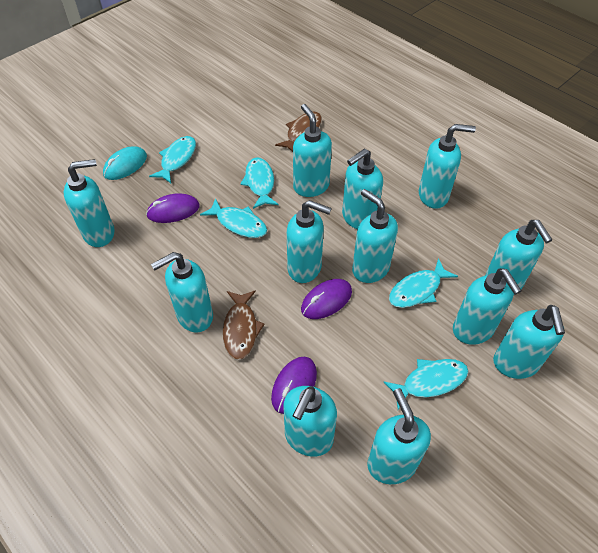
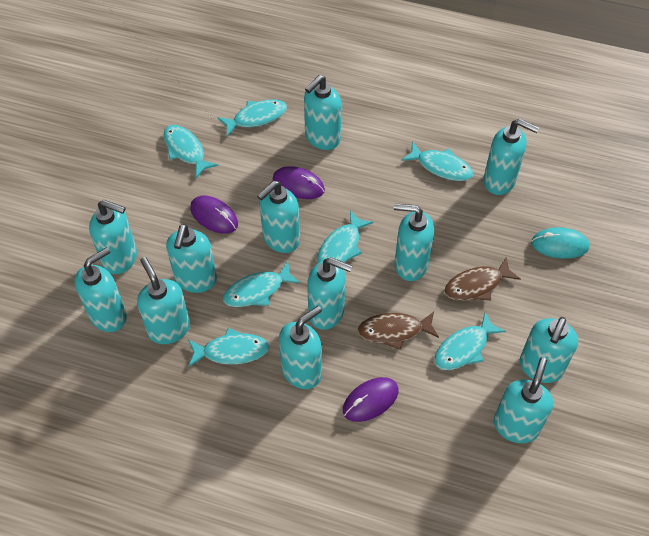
turquoise fish: [149,136,196,183] [200,198,267,238] [240,157,278,209] [383,359,469,410] [389,258,458,308] = 5 -> [164,125,218,178] [188,328,269,367] [218,99,287,136] [223,261,301,307] [317,210,374,263] [401,141,473,181] [435,312,506,370] = 7

